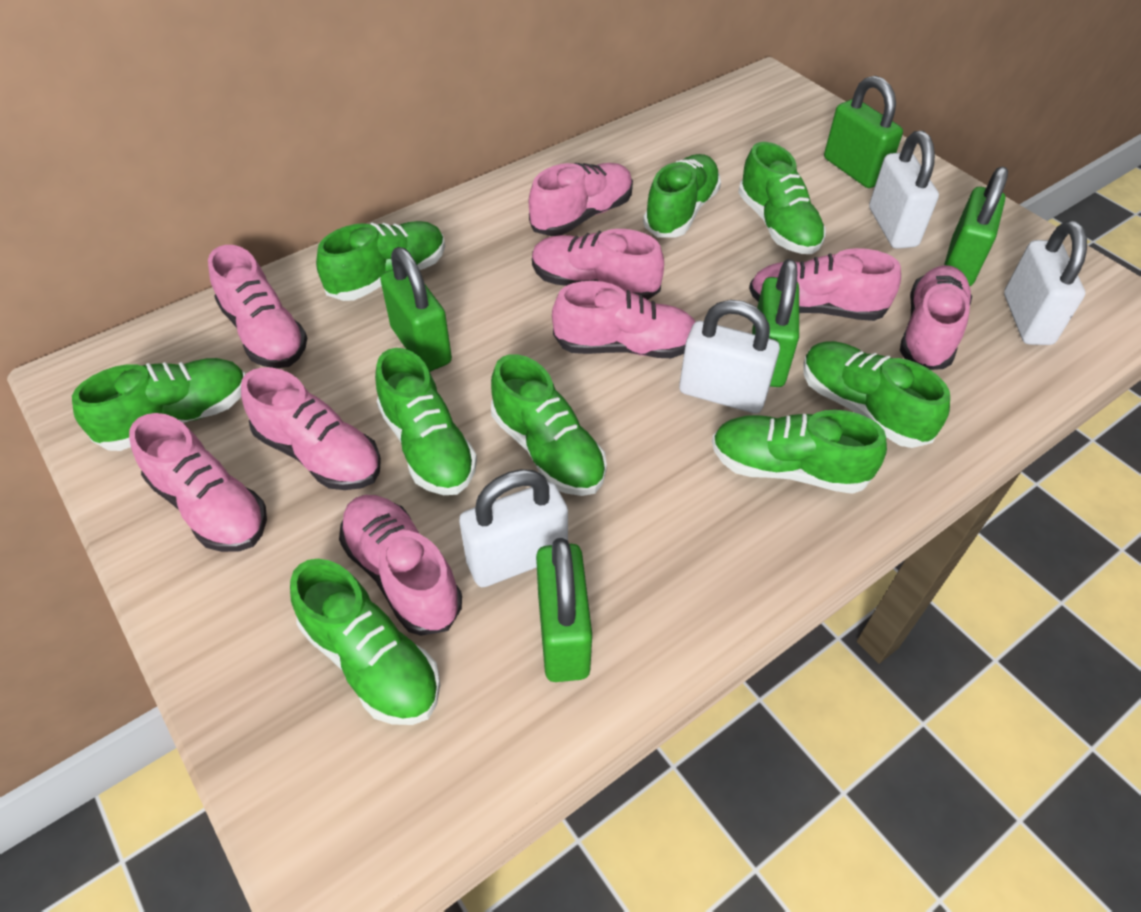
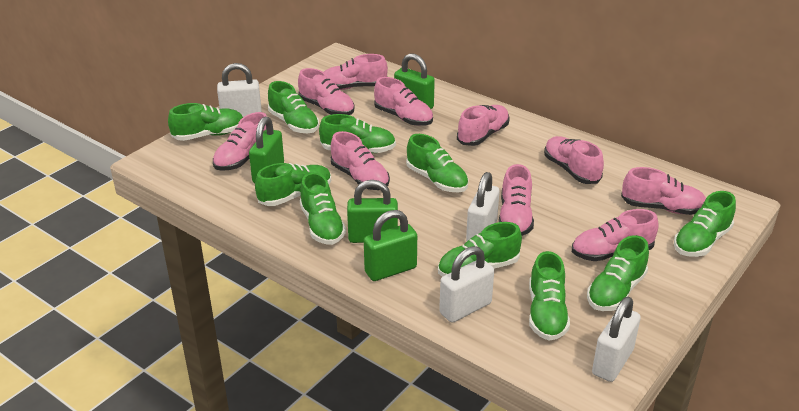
green padlock: [380,247,452,372] [536,538,592,682] [752,259,799,387] [824,76,903,188] [944,167,1008,286] = 5 -> [249,117,284,183] [347,180,398,243] [364,210,417,281] [394,53,435,109] = 4
green shoe: [72,358,246,451] [290,559,440,725] [316,221,445,301] [375,348,477,495] [491,354,607,496] [643,154,721,237] [712,410,887,494] [738,142,826,254] [803,341,950,448] = 9 -> [168,103,243,141] [255,163,331,206] [268,81,319,133] [300,172,346,245] [319,114,396,153] [406,134,469,192] [438,222,522,277] [529,251,570,341] [587,235,649,311] [674,191,736,257] = 10
pink shoe: [129,413,267,552] [208,245,307,368] [241,367,381,490] [339,495,462,636] [529,163,633,236] [532,229,664,300] [552,281,695,358] [749,248,901,321] [900,265,972,370] = 9 -> [213,112,267,171] [298,68,354,115] [324,54,388,90] [331,131,390,190] [374,77,433,126] [457,105,510,146] [499,164,534,236] [544,136,604,184] [572,209,659,261] [621,167,706,215] = 10

